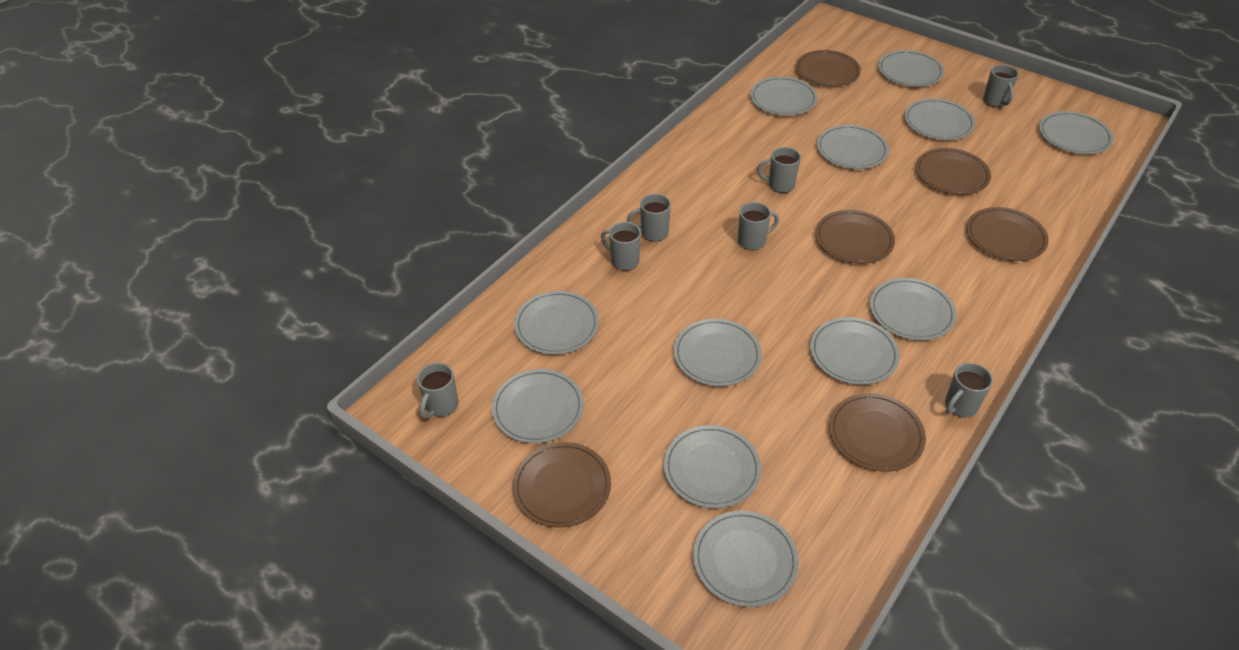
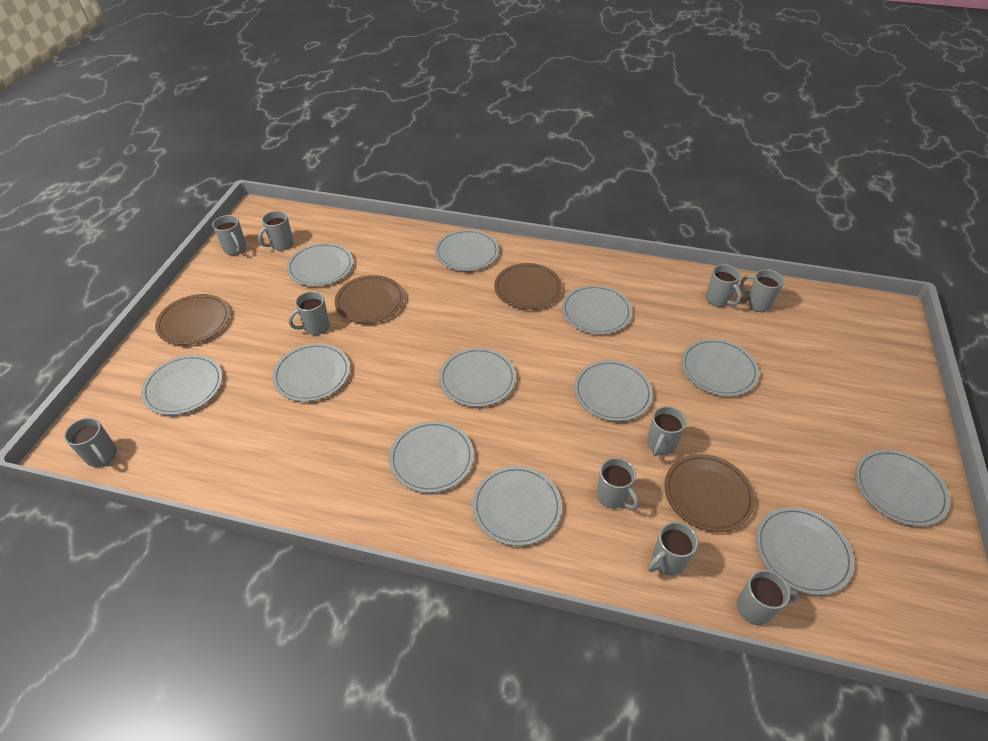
brown plate: [513,442,611,528] [796,50,861,87] [815,210,895,264] [829,393,926,472] [915,148,991,195] [966,207,1049,261] = 6 -> [155,294,230,345] [335,275,404,323] [494,263,562,310] [664,454,755,532] = 4
grey mug: [417,363,458,419] [601,222,641,271] [627,194,671,241] [738,202,779,250] [757,147,801,193] [945,363,993,417] [983,64,1019,107] = 7 -> [64,418,117,467] [212,215,246,255] [258,211,293,251] [288,291,330,335] [596,457,639,510] [647,406,687,457] [648,522,698,576] [706,264,741,307] [736,570,799,625] [740,269,784,312] = 10

